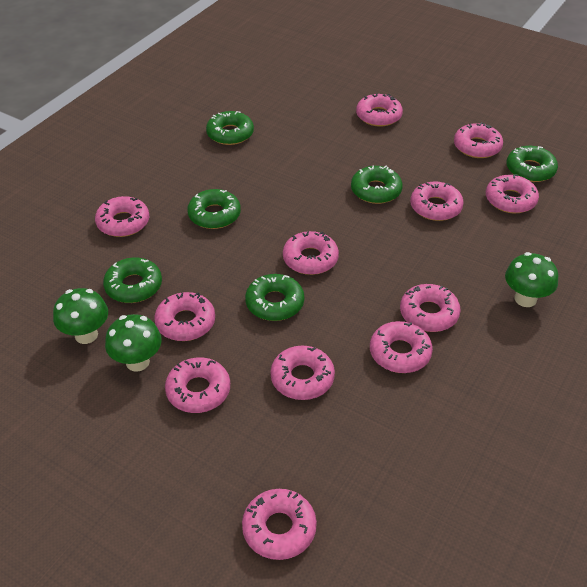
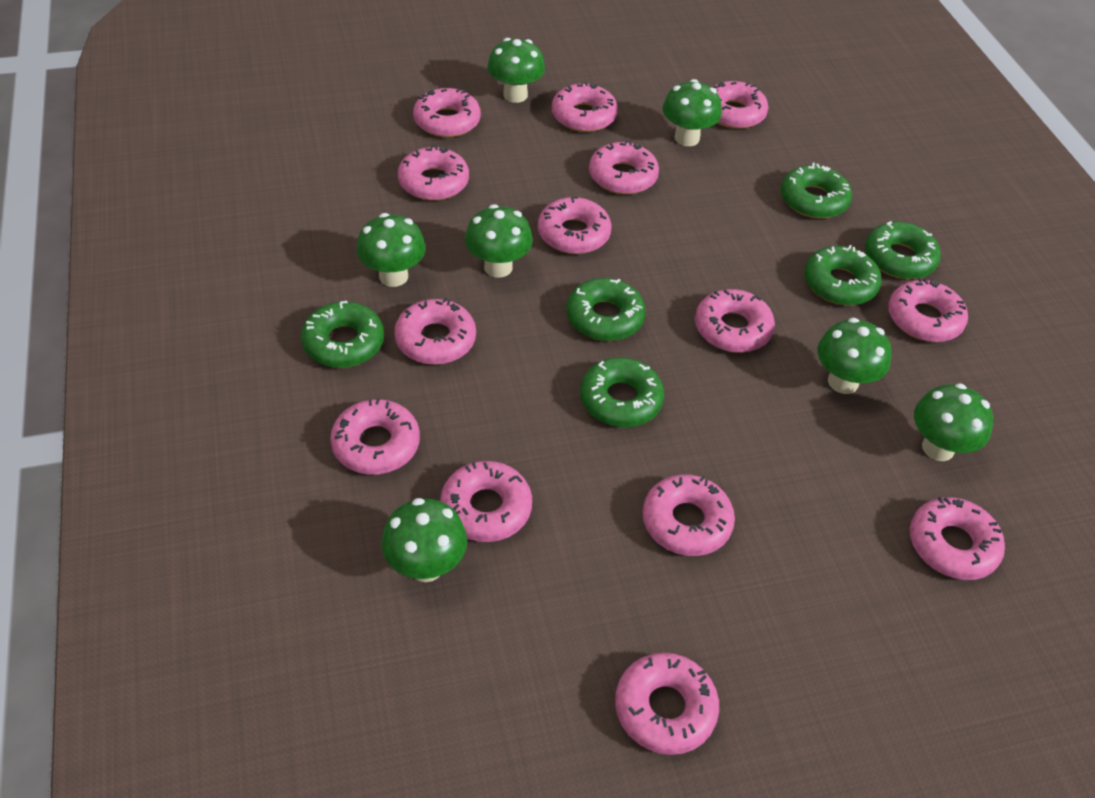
green mushroom: [53,288,108,344] [105,314,162,372] [505,252,558,307] = 3 -> [357,213,426,287] [381,498,467,582] [465,204,533,278] [487,38,545,103] [662,79,722,146] [817,318,892,394] [914,383,993,461] = 7
pink donut: [95,196,149,237] [154,292,215,341] [165,357,230,413] [242,489,317,560] [270,346,335,400] [283,231,339,275] [356,93,403,127] [370,321,433,373] [400,284,461,332] [410,182,464,221] [454,122,503,158] [486,174,539,214] = 12 -> [330,398,420,475] [394,297,476,365] [398,145,469,201] [413,88,481,137] [440,461,532,542] [538,196,611,254] [552,81,618,132] [589,140,659,194] [615,653,719,755] [642,474,735,556] [695,289,775,353] [712,81,768,129] [888,278,968,342] [910,497,1005,580] = 14

